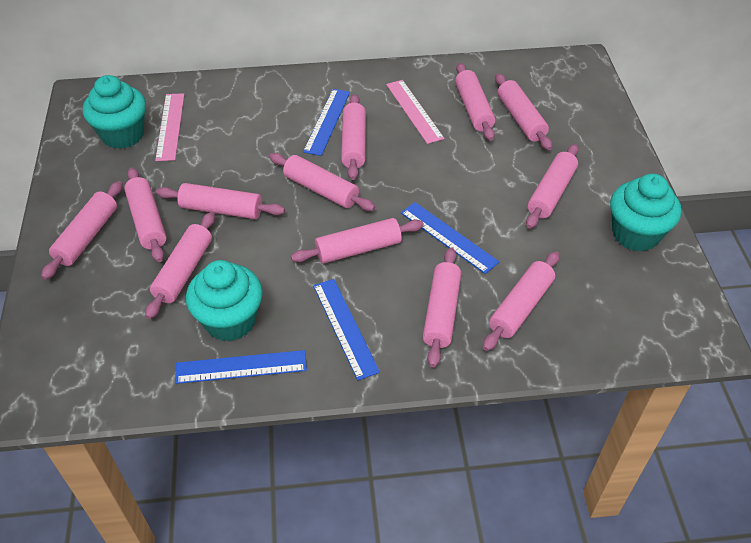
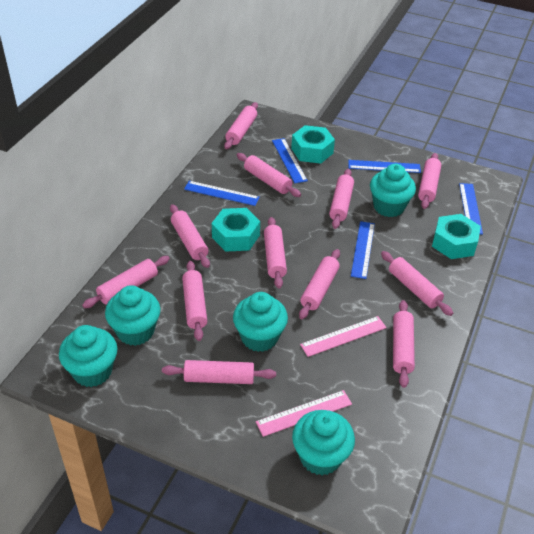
blue ruler: [175,350,307,384] [303,89,350,156] [313,279,380,380] [401,202,499,274] = 4 -> [184,181,260,206] [272,138,308,183] [348,160,421,173] [351,221,375,279] [459,183,483,235] = 5
turquoise cupcake: [83,75,146,149] [186,260,263,342] [610,174,681,251] = 3 -> [59,325,118,387] [105,285,161,346] [233,292,288,352] [292,410,355,476] [370,164,416,217] = 5
turquoise nut: none = 0 -> [212,208,260,252] [291,125,335,163] [432,214,481,259] = 3

